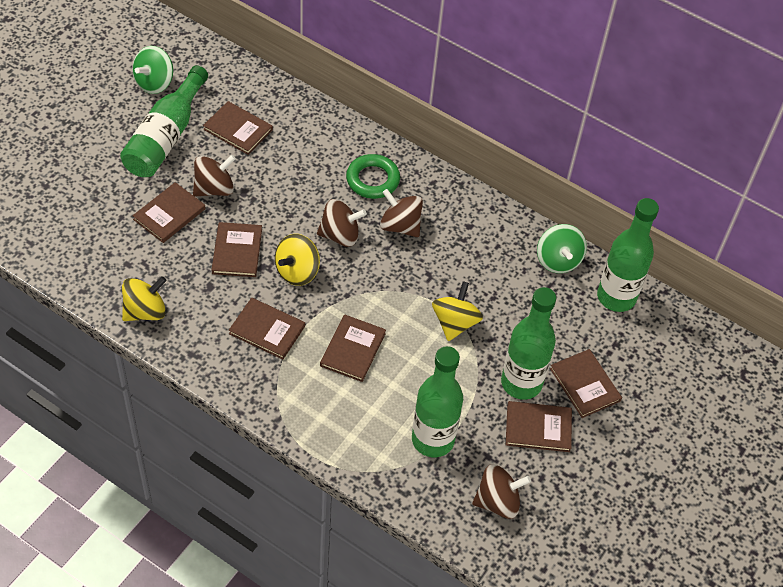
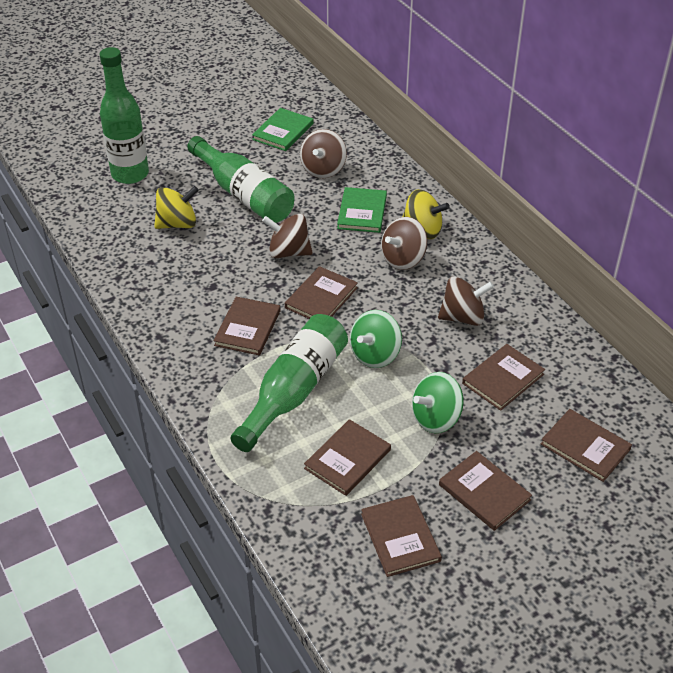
green book: none = 0 -> [252,108,314,151] [337,187,387,233] = 2
green bottle: [120,65,208,177] [412,346,463,457] [501,287,556,400] [597,198,659,312] = 4 -> [99,47,149,184] [187,136,295,223] [231,314,348,452] = 3
green ring: [346,154,400,199] = 1 -> none = 0
yellow spinning top: [122,276,167,321] [275,234,320,286] [432,281,483,341] = 3 -> [154,186,199,229] [402,189,450,239] = 2

